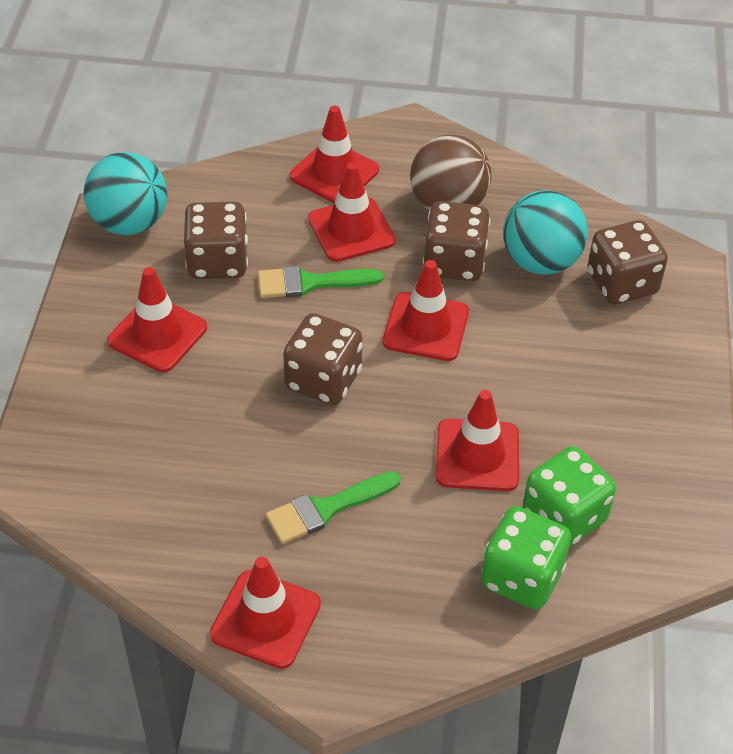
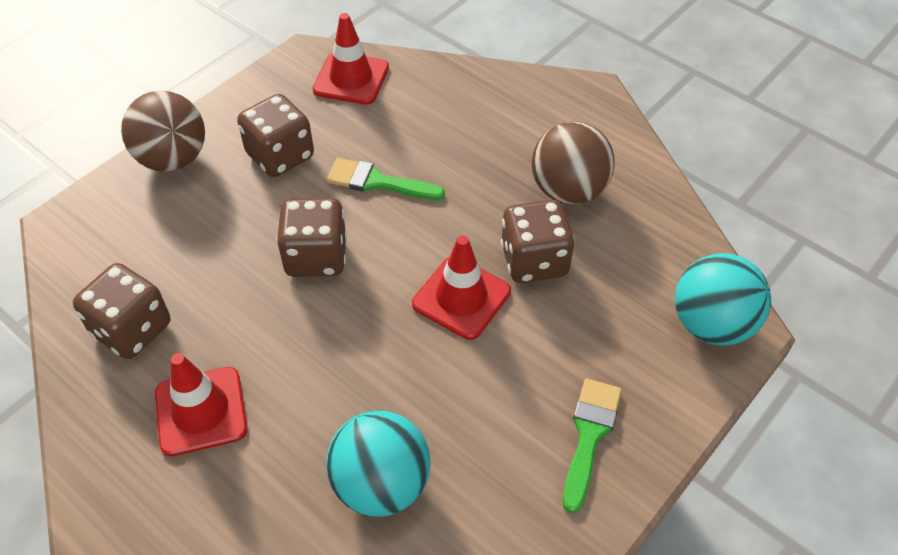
brown ball: [410,135,492,210] = 1 -> [121,90,205,172] [532,121,615,204] = 2
green dice: [481,506,571,610] [523,446,616,547] = 2 -> none = 0
red traffic cone: [107,267,207,372] [210,557,321,669] [290,106,379,203] [308,162,396,262] [383,260,469,361] [436,390,519,491] = 6 -> [155,353,247,456] [313,13,389,105] [412,236,511,340] = 3

